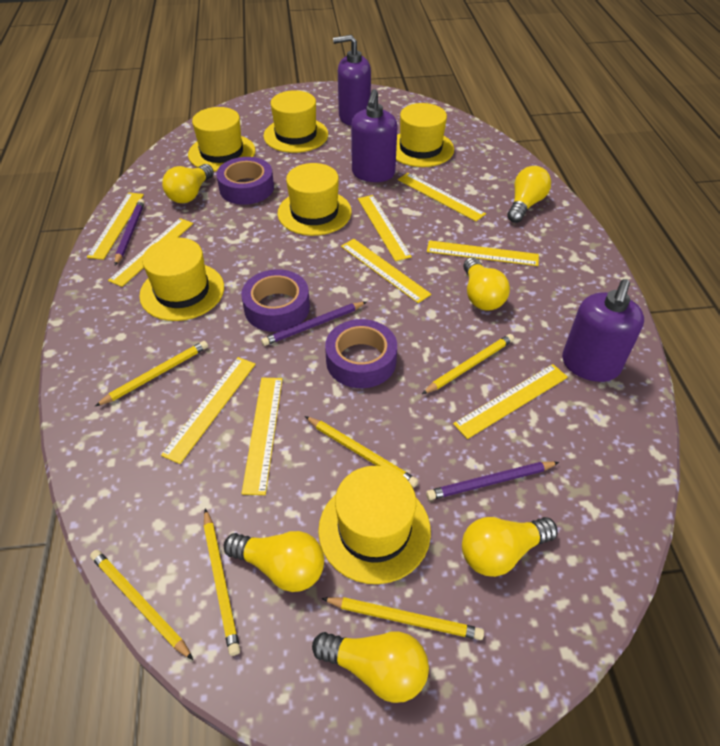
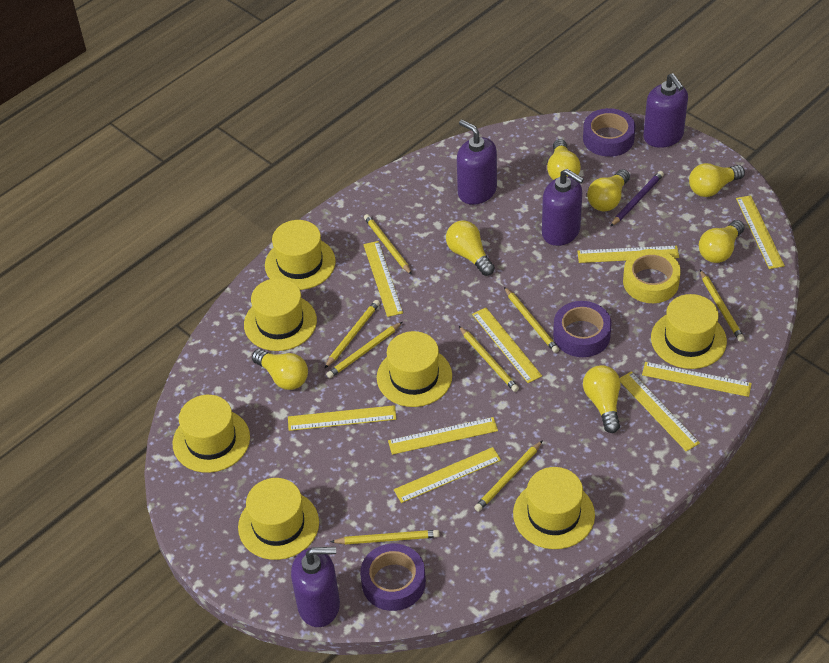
purple pencil: [115,199,145,265] [261,302,366,346] [426,462,559,500] = 3 -> [610,171,664,227] = 1
purple soap dispenser: [333,35,371,126] [351,89,398,182] [562,279,644,382] = 3 -> [291,547,340,627] [457,120,497,205] [542,169,584,246] [643,73,688,148] = 4
yellow hat: [139,237,224,321] [188,107,255,172] [263,90,328,153] [277,163,352,236] [318,466,431,584] [396,103,454,167] = 6 -> [172,395,250,473] [238,478,319,560] [244,278,317,351] [265,220,336,290] [377,331,452,407] [513,467,595,549] [651,294,727,369] = 7
yellow light bulb: [162,164,214,203] [224,531,324,592] [312,632,429,703] [462,517,558,577] [463,257,510,311] [507,166,551,223] = 6 -> [252,349,308,390] [446,220,495,276] [547,139,581,180] [583,365,620,433] [587,169,630,212] [689,163,745,197] [699,220,744,263] = 7
yellow pencil: [90,550,193,660] [95,341,208,406] [204,509,240,656] [305,416,418,488] [322,597,484,640] [422,334,514,394] = 6 -> [325,300,380,368] [326,322,402,378] [330,530,440,545] [364,214,412,275] [459,326,519,392] [474,440,543,512] [504,287,559,353] [700,270,744,342] = 8
yellow tape: none = 0 -> [623,249,681,303] = 1

